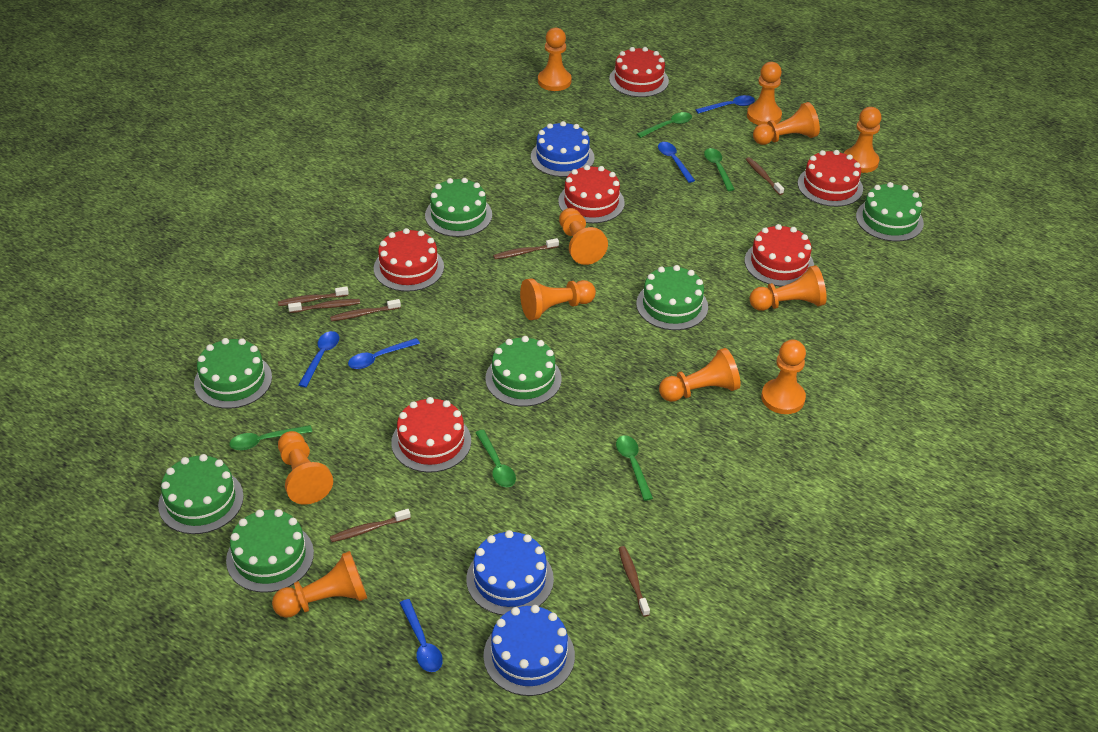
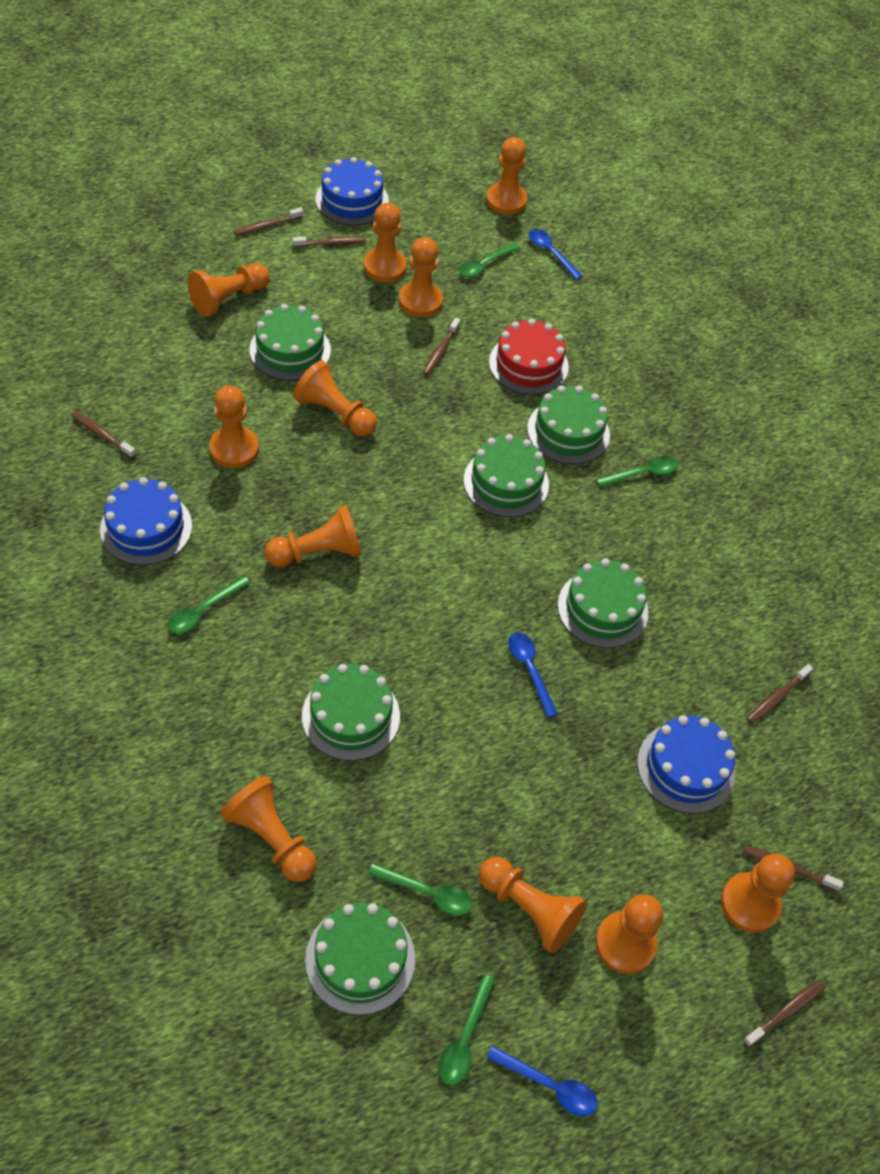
blue spoon: [298,331,339,388] [348,338,420,369] [400,599,443,672] [658,142,695,183] [696,95,755,114] = 5 -> [487,1046,598,1116] [508,632,558,718] [529,229,582,280] = 3
green cake: [158,454,244,534] [194,338,272,409] [226,509,314,593] [425,178,492,237] [485,336,562,407] [636,265,708,330] [856,182,924,241] = 7 -> [249,304,331,381] [302,664,400,761] [305,902,415,1015] [464,434,549,517] [527,385,610,464] [558,558,648,648] = 6
red cake: [374,228,444,292] [391,397,471,473] [558,165,625,223] [609,47,669,97] [745,224,814,287] [798,150,863,207] = 6 -> [489,319,569,395] = 1

